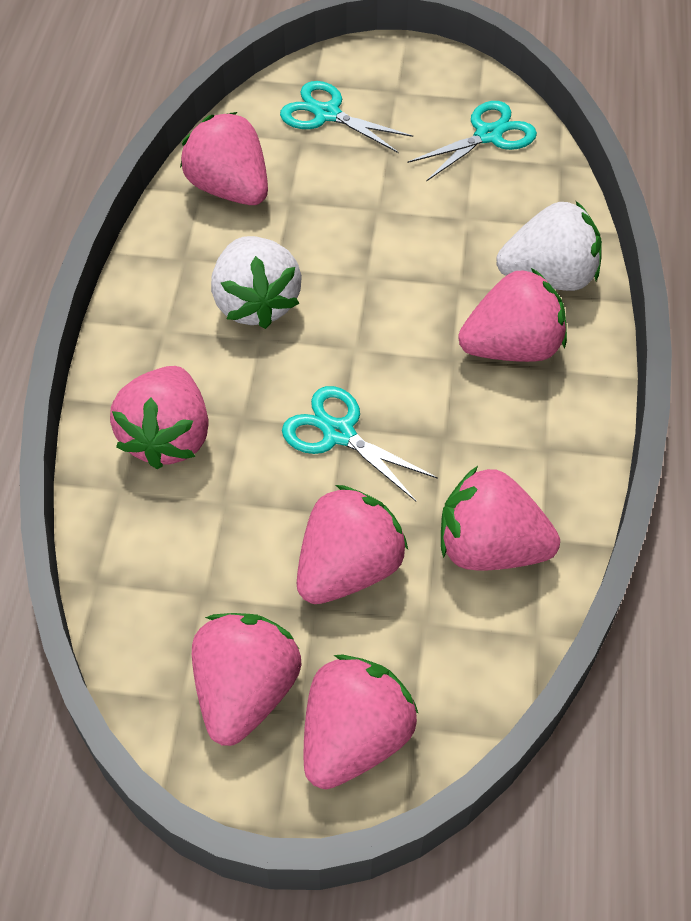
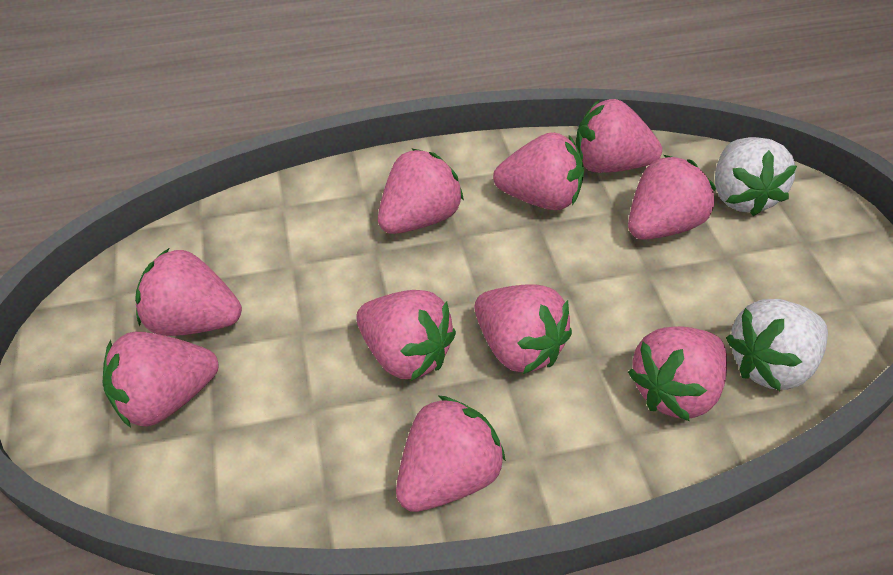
pink strawberry: [110,366,209,469] [180,112,268,205] [192,613,302,746] [297,485,408,604] [303,654,419,789] [441,466,560,571] [458,268,567,362] = 7 -> [103,332,219,428] [135,248,242,336] [356,290,456,381] [378,148,464,234] [396,395,506,512] [475,284,572,374] [493,132,584,210] [576,99,662,173] [628,155,716,240] [628,326,727,421] = 10
turquoise scissors: [280,81,413,153] [282,386,438,501] [407,101,537,182] = 3 -> none = 0

